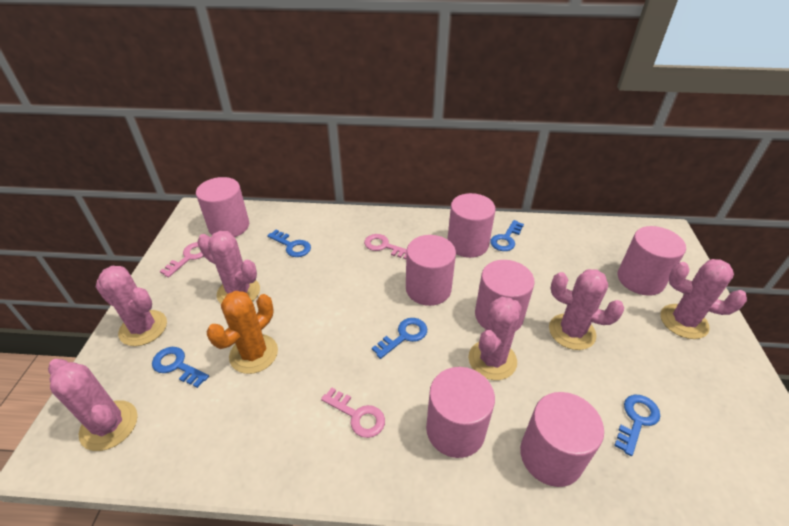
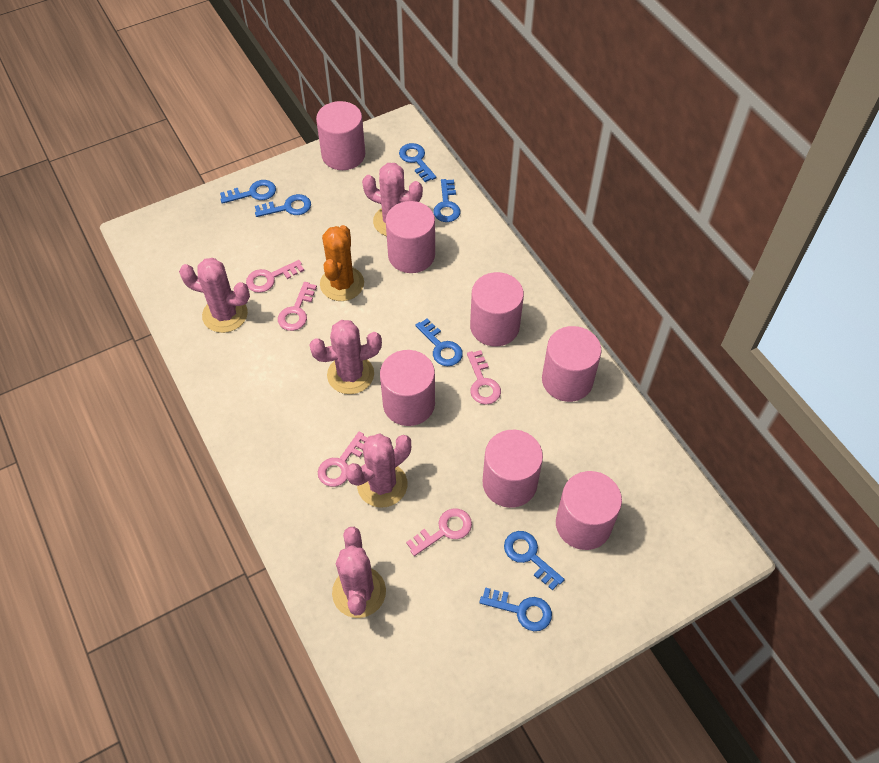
blue key: [152,347,209,388] [267,230,311,257] [372,318,427,359] [490,220,524,251] [614,395,660,456] = 5 -> [220,180,276,204] [255,194,311,217] [399,143,436,182] [415,318,463,366] [433,179,461,222] [479,587,552,631] [504,531,565,590] = 7
pink cactus: [48,359,138,451] [95,266,167,346] [197,231,260,303] [468,297,522,380] [549,269,624,350] [661,259,747,339] = 6 -> [179,258,250,333] [309,320,382,394] [332,527,386,618] [346,433,411,508] [362,163,423,236] = 5
pink key: [160,242,204,277] [321,387,385,438] [364,234,407,259] = 3 -> [246,260,304,293] [278,282,317,331] [318,431,368,487] [406,508,472,556] [467,350,501,405] = 5

